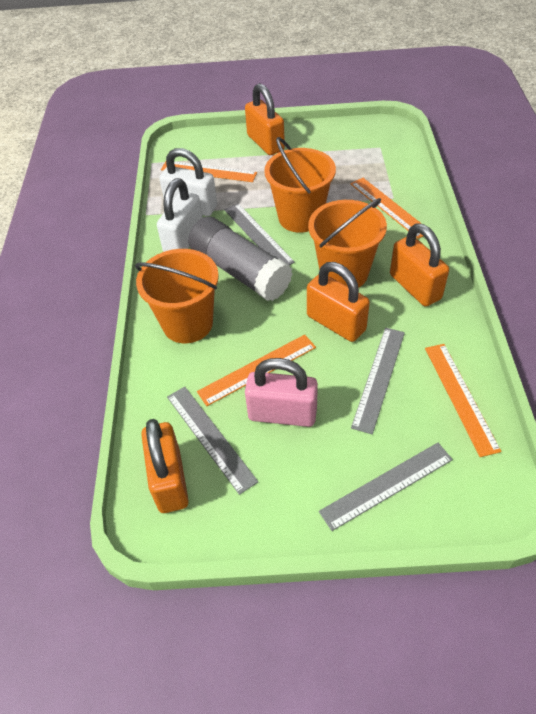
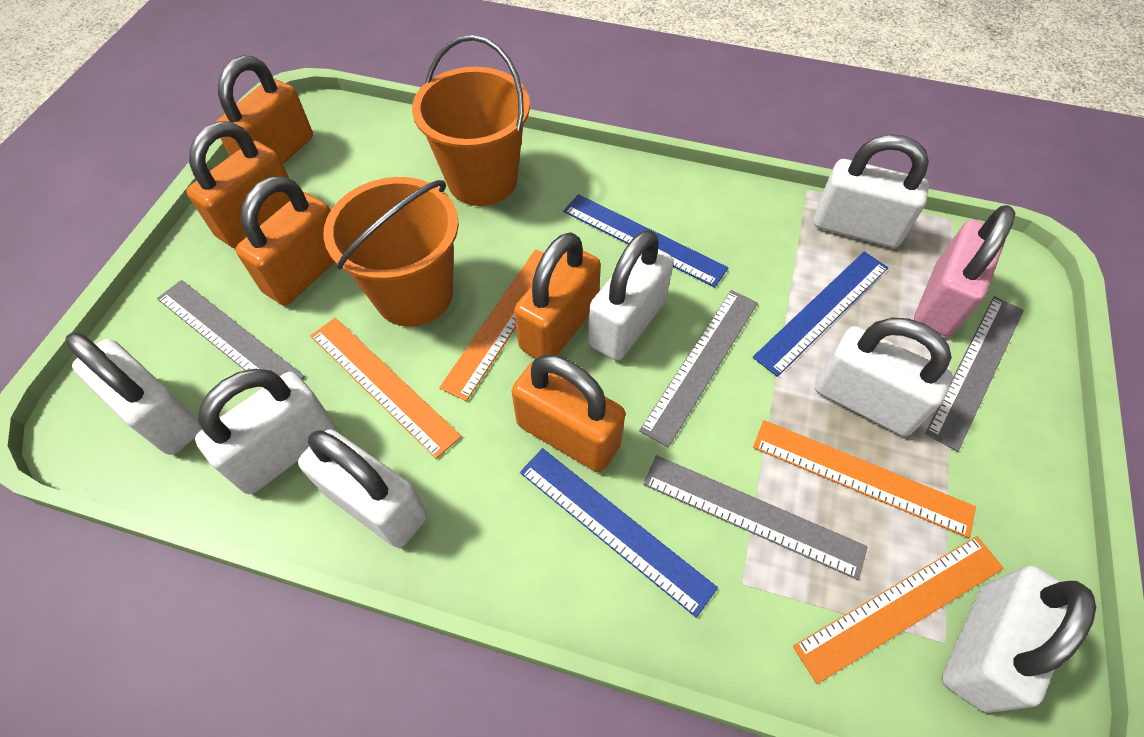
blue ruler: none = 0 -> [520,448,718,618] [563,194,729,287] [753,251,888,377] = 3
grey glue stick: [188,217,292,301] = 1 -> none = 0
orange bucket: [135,249,219,343] [264,137,336,233] [308,198,387,288] = 3 -> [323,177,459,327] [412,35,530,206] = 2
orange padlock: [141,419,189,513] [245,83,285,155] [307,262,370,342] [390,223,449,307] = 4 -> [186,121,290,249] [216,55,313,164] [236,176,335,305] [511,354,625,472] [514,232,601,358] = 5
white padlock: [157,178,203,252] [160,148,217,216] = 2 -> [65,332,202,455] [195,369,336,494] [298,429,427,548] [588,230,674,361] [814,134,929,248] [815,318,953,436] [942,566,1096,713] = 7

